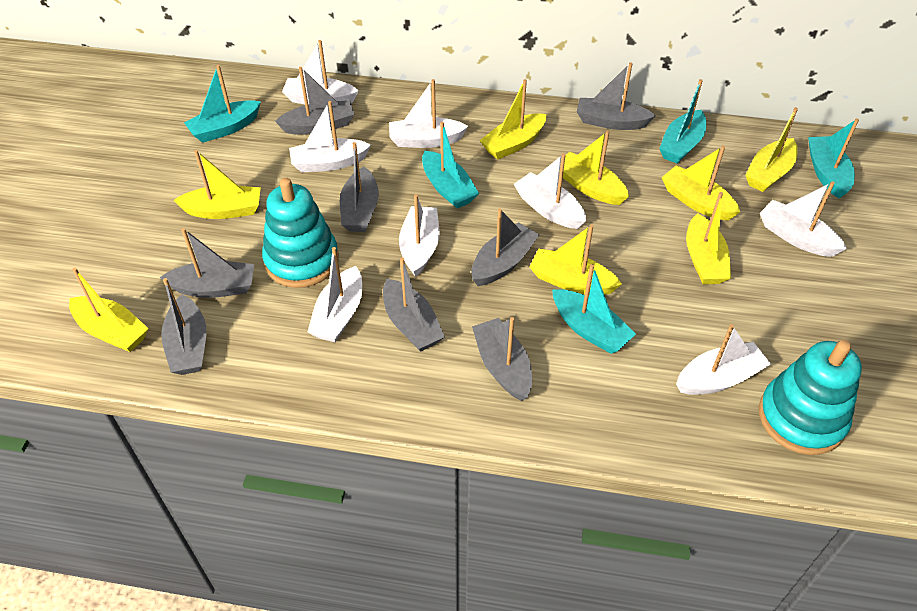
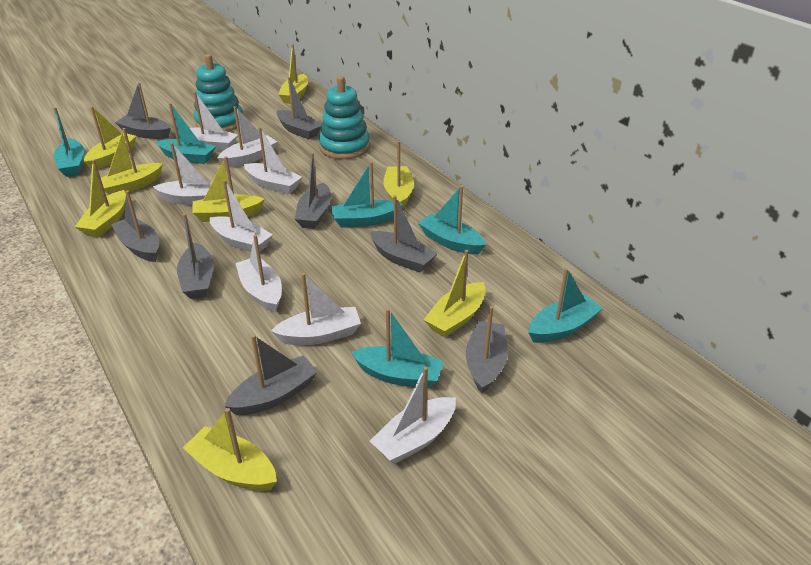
turquoise boat: [184,65,261,143] [422,122,479,209] [552,264,636,354] [659,79,706,164] [808,119,859,199] = 5 -> [54,107,84,177] [156,103,216,164] [331,162,403,228] [351,308,444,388] [418,185,486,255] [528,268,603,343] = 6

